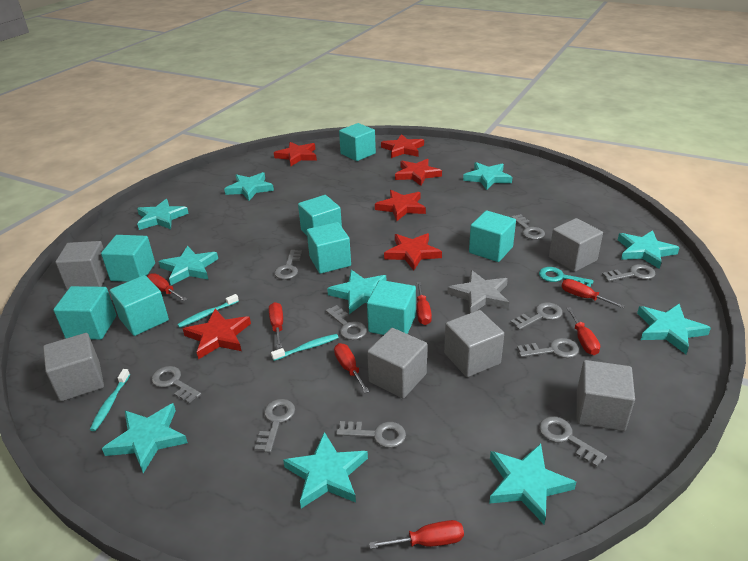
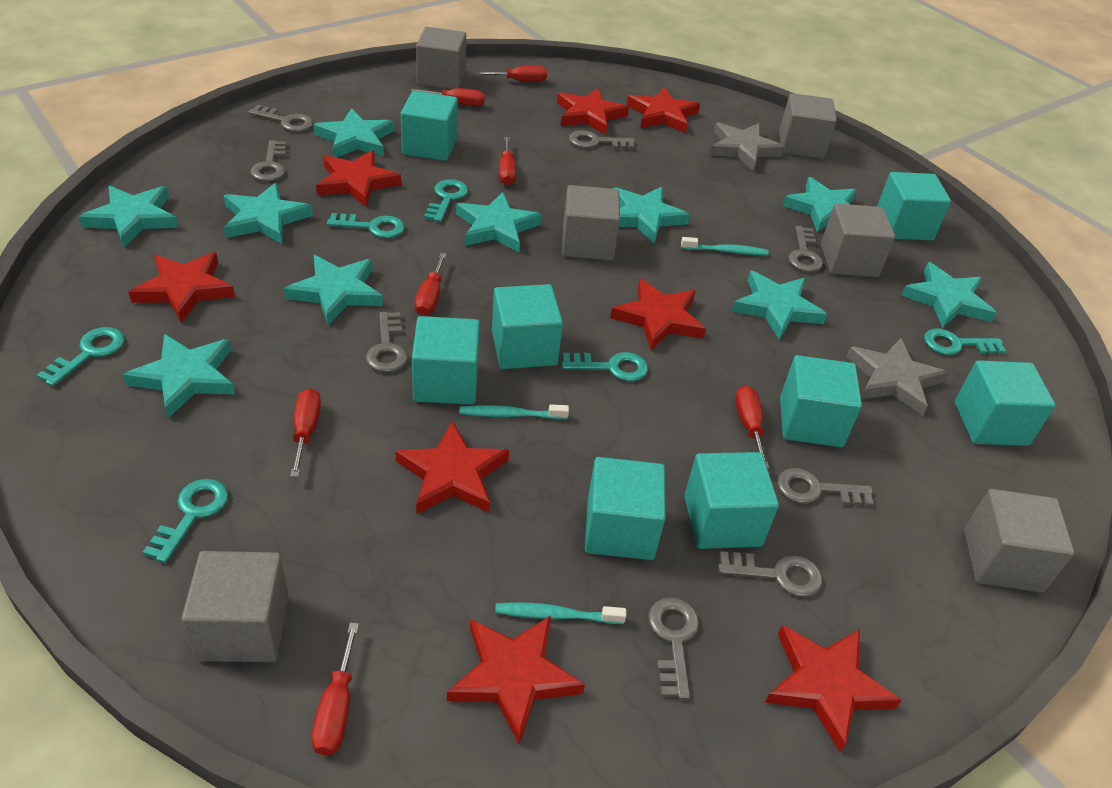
grey key: [151,366,201,403] [254,399,295,453] [274,250,302,280] [326,305,367,340] [336,421,406,448] [511,214,545,240] [511,302,563,330] [517,338,579,358] [539,417,607,467] [602,264,656,282] = 10 -> [248,105,313,132] [250,140,287,181] [366,312,408,372] [569,130,635,149] [648,597,699,699] [718,551,822,597] [777,468,874,506] [788,226,823,272] = 8
grey star: [447,270,509,313] = 1 -> [710,122,785,171] [846,338,948,416] = 2
red star: [183,309,251,359] [274,142,317,166] [375,190,426,221] [381,134,424,158] [384,233,442,271] [395,159,442,186] = 6 -> [128,252,235,323] [316,150,401,207] [395,421,509,514] [447,616,585,745] [557,88,629,135] [610,279,706,350] [627,87,700,133] [765,625,902,752] = 8
turquoise key: [539,267,593,287] = 1 -> [37,327,125,387] [142,479,228,563] [327,213,405,238] [424,179,468,222] [561,352,648,381] [924,329,1006,355] = 6

